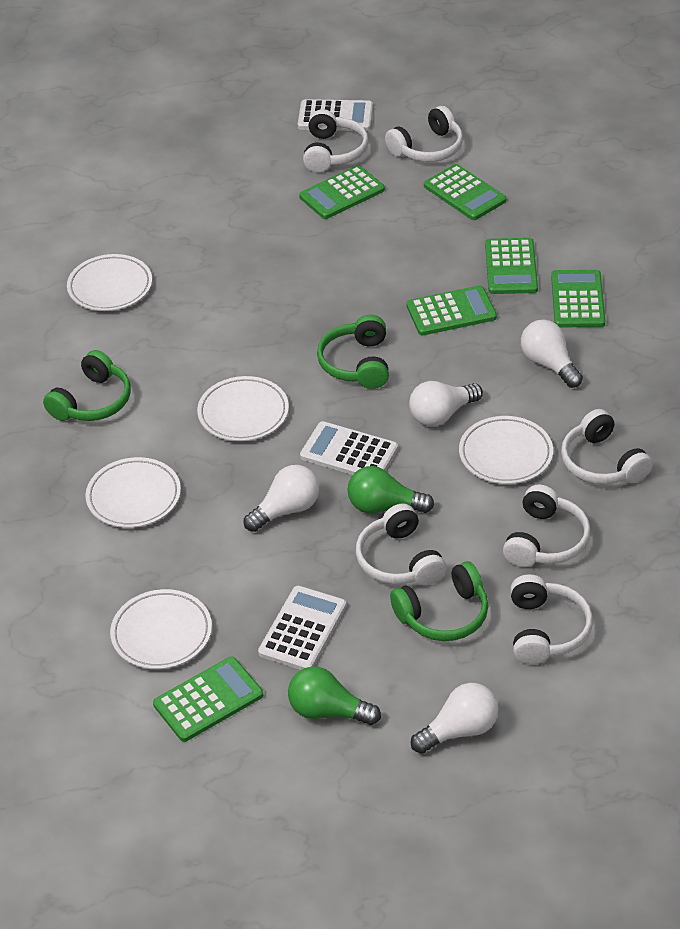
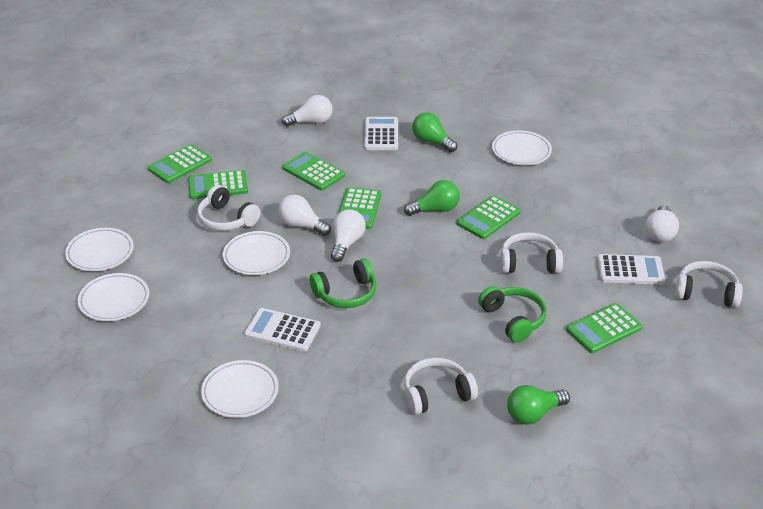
green headphones: [43,350,131,421] [317,315,389,389] [390,561,488,641] = 3 -> [310,258,376,308] [478,286,547,343] = 2
green light bulb: [288,667,381,725] [347,466,434,514] = 2 -> [404,180,460,216] [412,112,457,152] [507,385,570,425] = 3
white headphones: [303,109,368,172] [356,504,446,586] [385,106,463,162] [503,485,591,567] [511,574,593,664] [561,409,653,484] = 6 -> [197,185,261,231] [404,358,478,415] [500,232,563,273] [675,261,743,308] = 4

